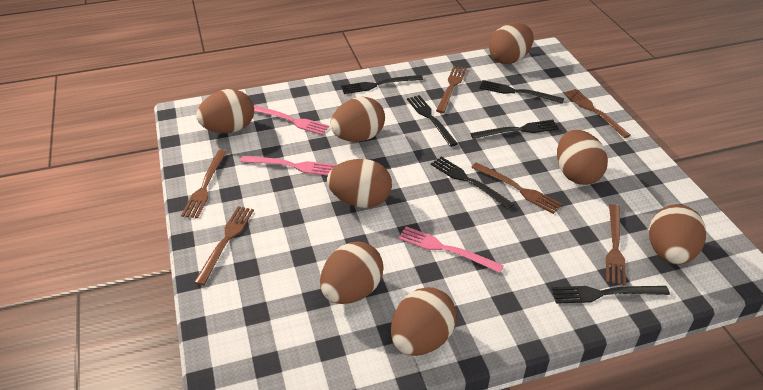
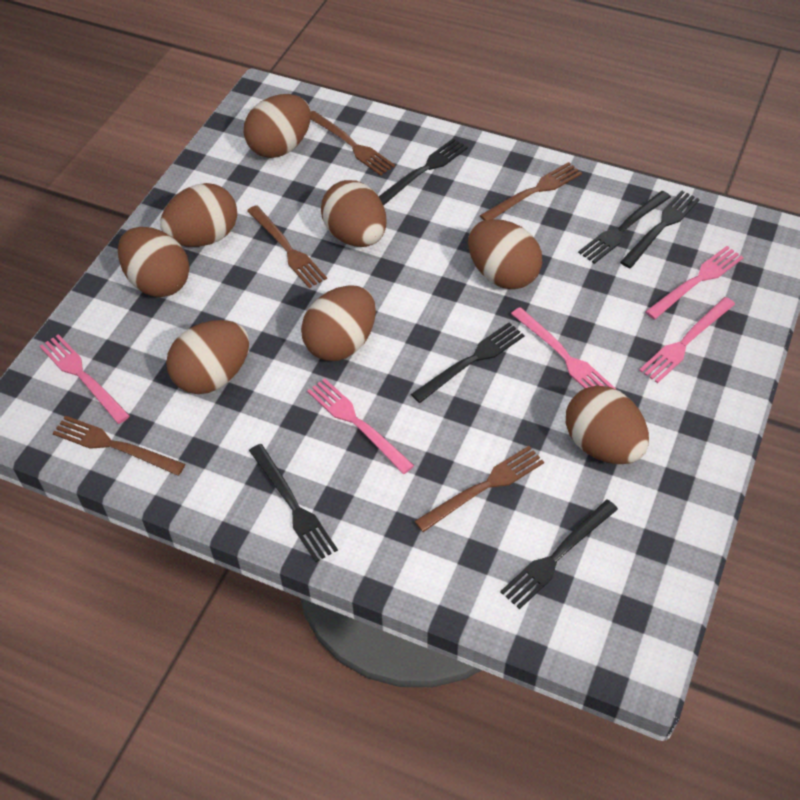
brown fork: [181,150,227,218] [194,206,254,285] [436,66,467,113] [471,162,562,214] [564,89,631,138] [606,204,626,286] = 6 -> [52,415,185,476] [247,205,327,288] [310,111,395,176] [414,446,544,532] [480,162,582,221] = 5
pink fork: [240,156,335,176] [254,105,329,135] [398,226,504,273] = 3 -> [40,334,130,424] [307,378,414,474] [511,307,616,389] [639,297,735,383] [645,246,744,320] = 5

